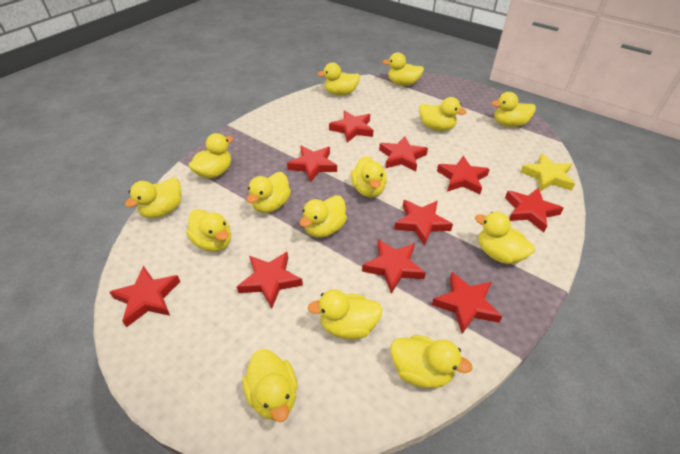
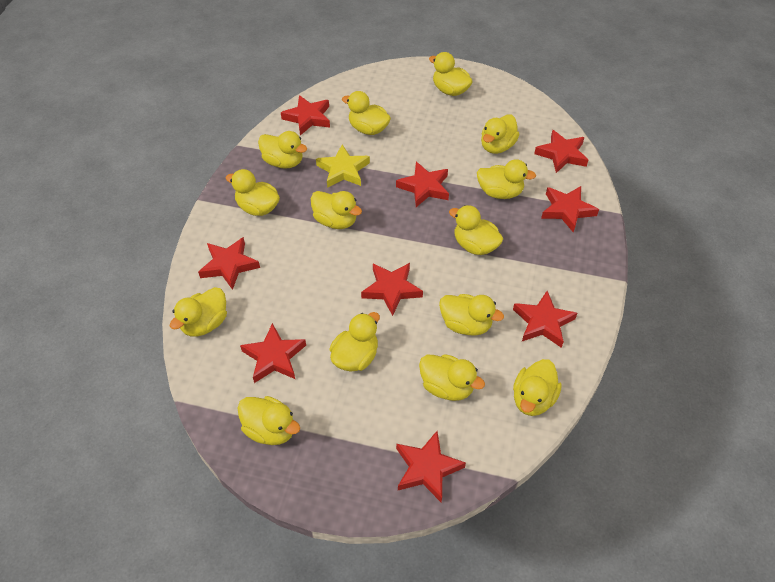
red star: [110,266,180,327] [237,252,303,308] [287,146,337,183] [329,110,373,143] [362,239,426,294] [379,136,428,172] [394,200,453,246] [432,272,502,334] [437,156,490,195] [505,188,564,232] = 10 -> [198,237,260,290] [240,323,306,383] [281,95,330,135] [361,263,423,316] [396,162,449,207] [396,431,466,503] [513,291,577,348] [534,130,588,173] [541,186,599,233] = 9

